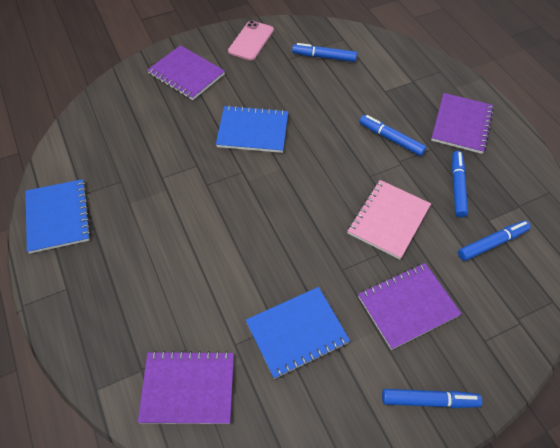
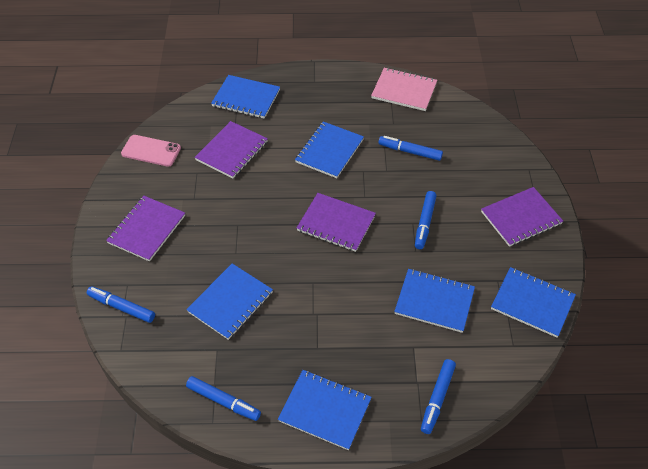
blue notebook: [25,179,91,254] [216,105,288,153] [246,287,350,379] = 3 -> [186,264,273,340] [211,75,280,119] [278,370,372,450] [295,121,364,178] [394,269,475,333] [491,267,576,338] = 6

